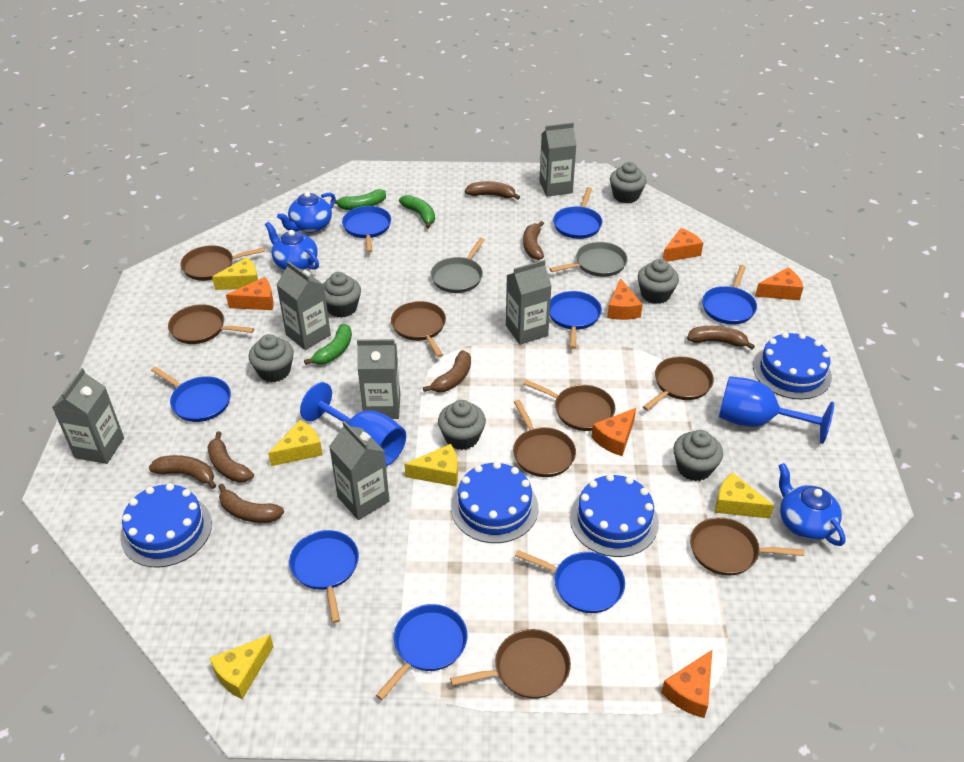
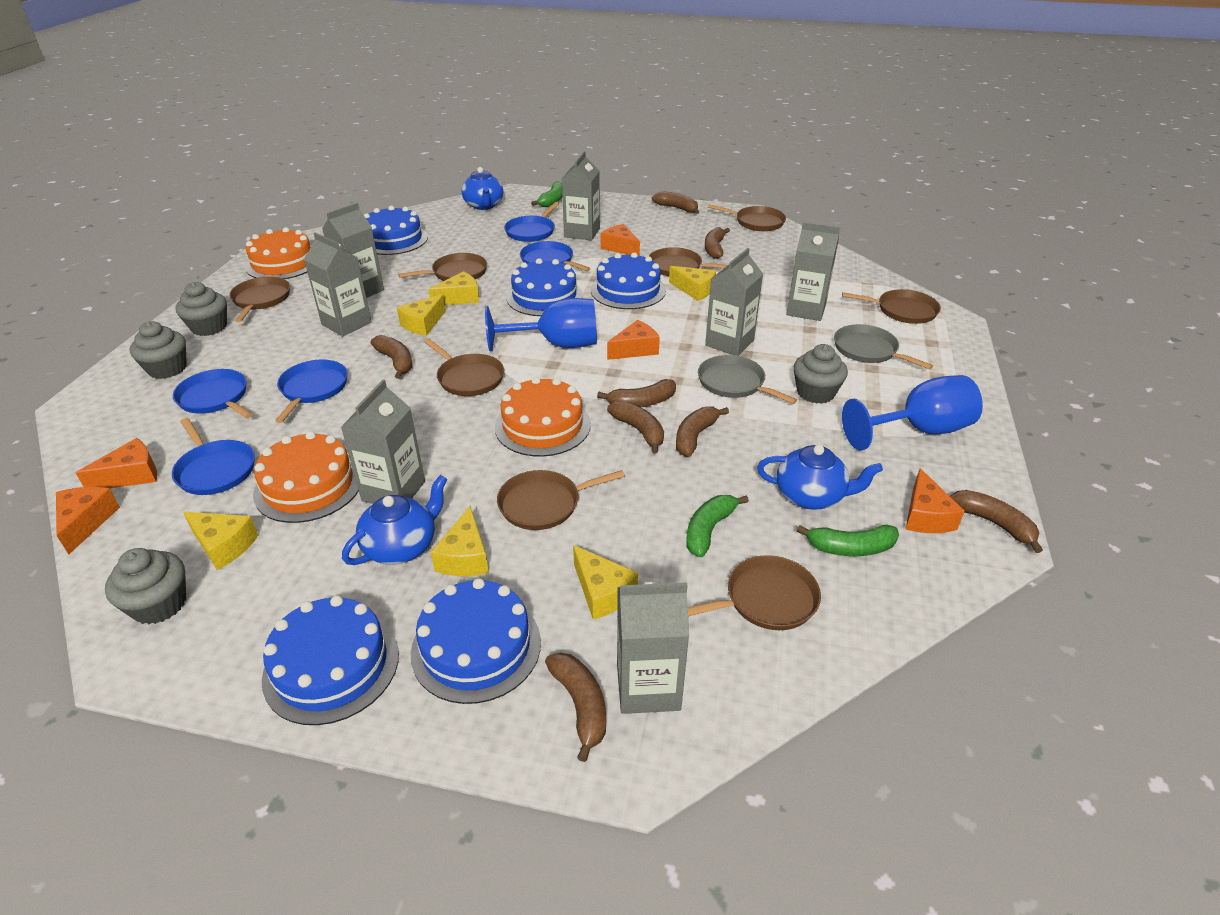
blue cake: [120,483,212,567] [451,462,538,543] [570,474,659,557] [753,332,832,399] = 4 -> [262,595,399,725] [364,206,428,255] [411,578,541,704] [506,258,583,316] [591,252,666,309] = 5
blue pan: [151,367,231,422] [289,530,359,623] [342,206,391,253] [376,604,467,700] [515,550,625,613] [550,291,602,349] [553,187,602,239] [702,265,757,324] = 8 -> [172,418,255,495] [173,369,253,419] [275,360,348,423] [504,202,559,242] [520,241,591,271] = 5
brown banana: [149,455,216,489] [207,432,254,483] [218,484,284,523] [423,350,471,392] [465,181,520,200] [523,221,544,260] [687,326,755,349] = 7 -> [370,335,412,379] [545,652,606,762] [597,379,676,407] [607,401,664,454] [652,191,699,214] [676,406,729,457] [705,227,730,259] [950,490,1043,553] = 8
grey carton: [52,368,124,464] [276,261,331,350] [329,421,390,520] [357,339,400,419] [506,260,552,345] [539,123,576,197] = 6 -> [304,232,372,336] [322,203,384,298] [341,380,425,504] [562,151,600,240] [617,581,689,714] [705,248,763,356] [786,223,840,321] = 7
grey cupcake: [249,334,294,382] [323,272,361,318] [438,400,486,450] [610,162,647,203] [638,259,679,304] [674,430,723,481] = 6 -> [105,548,186,624] [130,321,187,379] [175,282,227,336] [794,344,848,404] = 4
orange cake: none = 0 -> [245,227,311,279] [253,431,359,523] [495,377,591,457] = 3
orange cheese: [226,277,274,310] [592,408,636,456] [607,278,643,320] [661,650,712,718] [663,228,703,262] [755,267,803,301] = 6 -> [56,487,120,554] [76,438,157,488] [601,224,640,256] [607,320,660,360] [905,468,965,533] = 5
yellow cheese: [210,635,274,699] [212,257,258,290] [268,420,323,466] [404,444,458,486] [715,472,774,519] = 5 -> [183,512,258,570] [397,294,446,336] [429,271,480,305] [431,506,489,576] [573,545,638,619] [669,266,716,301] = 6

